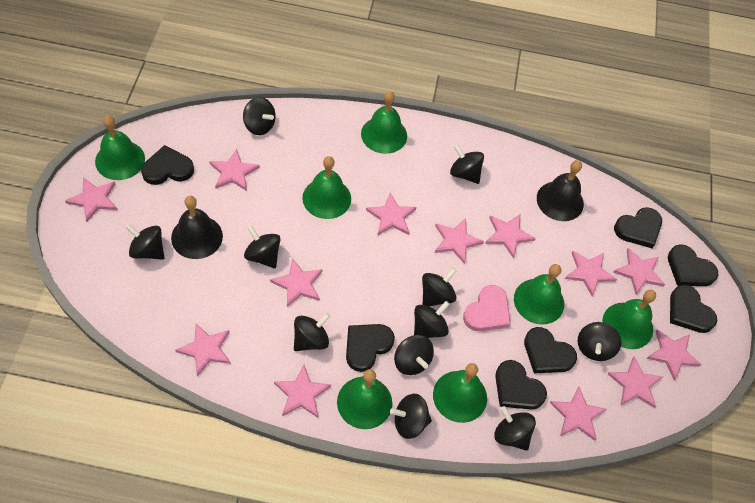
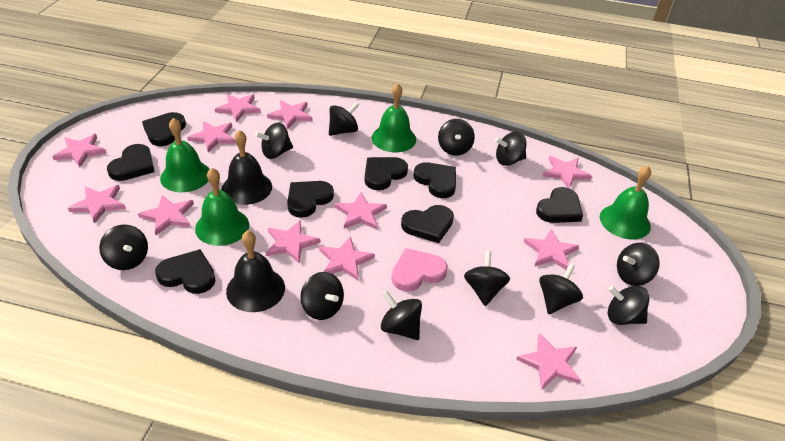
black heart: [141,145,194,185] [346,324,395,372] [495,360,547,410] [524,327,577,373] [614,207,662,248] [668,244,718,286] [670,285,717,333] = 7 -> [107,144,155,181] [142,112,186,146] [155,249,216,294] [287,181,334,218] [365,157,408,190] [401,205,454,243] [413,162,456,198] [536,187,583,223] = 8
green bell: [95,116,145,180] [302,156,351,219] [337,369,392,429] [361,91,407,154] [433,363,487,423] [514,264,564,325] [602,290,656,349] = 7 -> [160,118,210,192] [195,168,249,246] [372,83,416,152] [600,166,651,240] = 4
pink star: [65,177,118,222] [175,323,231,377] [209,149,260,191] [270,258,323,307] [274,365,331,418] [366,193,417,235] [435,218,484,264] [485,214,536,258] [550,387,607,441] [565,251,617,296] [608,356,663,408] [613,248,665,294] [646,330,702,380] = 13 -> [52,134,107,167] [68,185,126,224] [138,195,194,235] [187,121,236,152] [215,94,261,122] [266,220,320,263] [267,100,313,129] [319,236,375,281] [334,192,387,229] [516,333,581,390] [524,229,579,270] [543,156,592,189] = 12

